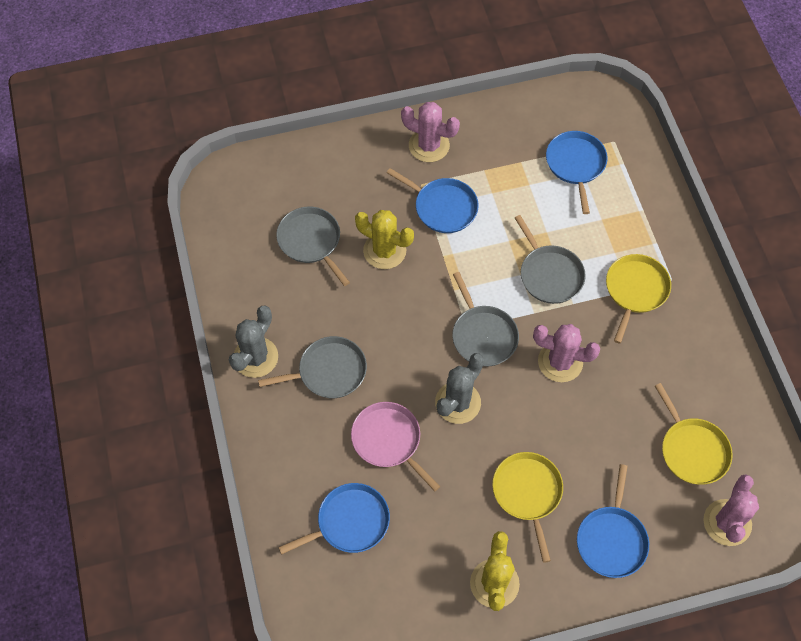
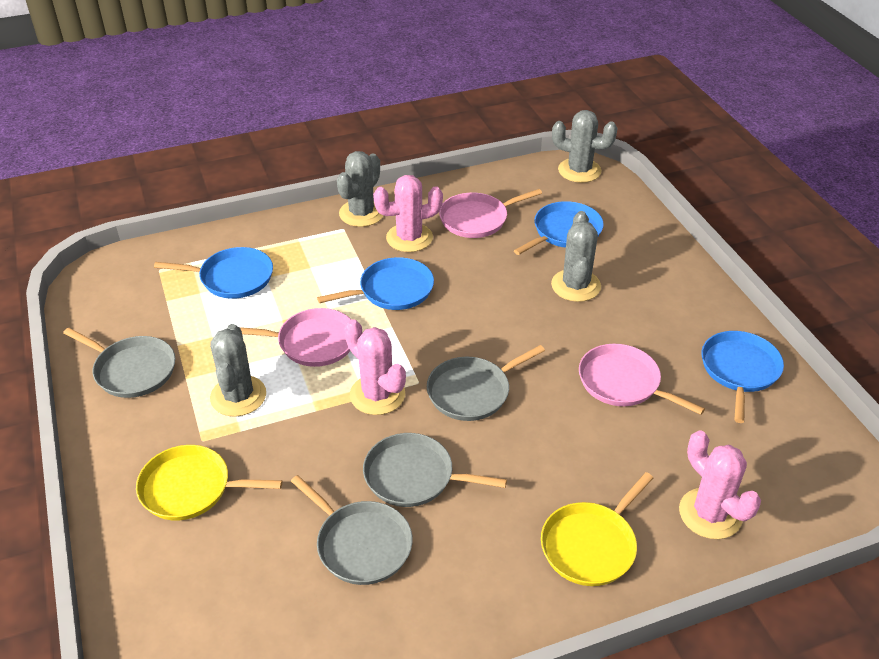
grey cactus: [229,305,278,378] [435,353,484,424] = 2 -> [210,324,266,417] [337,151,384,227] [551,211,601,302] [552,110,618,183] = 4
pink pan: [351,402,440,492] = 1 -> [239,308,351,367] [439,189,542,238] [579,344,705,415] = 3
yellow cactus: [355,210,414,269] [470,531,520,611] = 2 -> none = 0
yellow pan: [492,452,563,563] [606,254,671,344] [655,383,733,485] = 3 -> [136,445,282,520] [541,472,653,586] = 2

